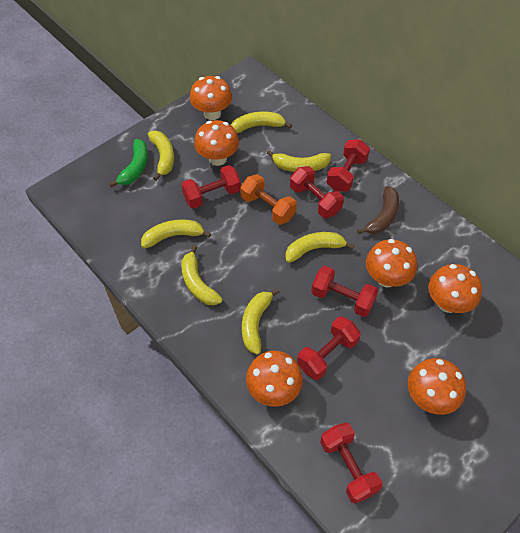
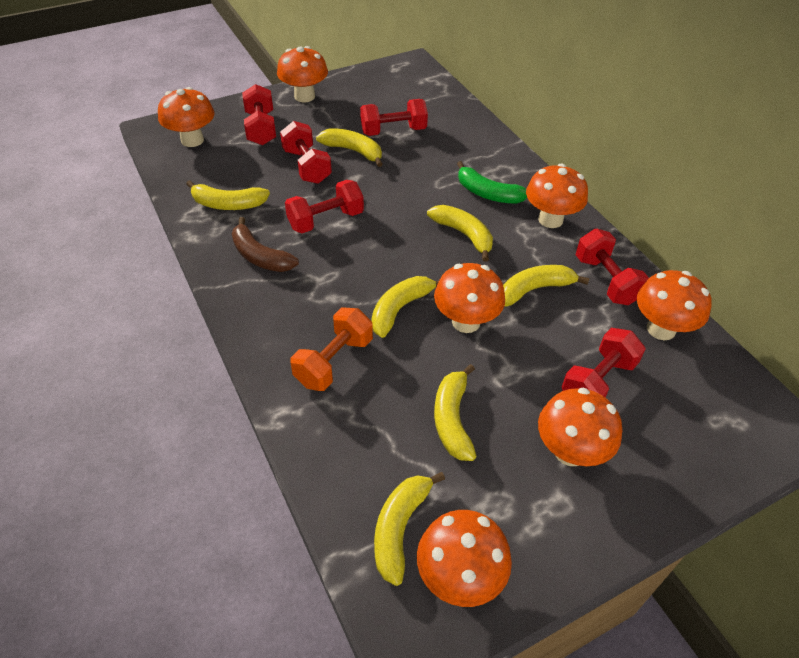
orange mushroom: [190,76,232,120] [194,120,239,166] [246,351,303,407] [366,239,417,287] [408,358,466,415] [428,264,482,313] = 6 -> [158,87,214,147] [277,46,328,102] [417,510,512,607] [434,263,505,333] [526,164,588,228] [538,388,622,466] [637,270,712,340] = 7

